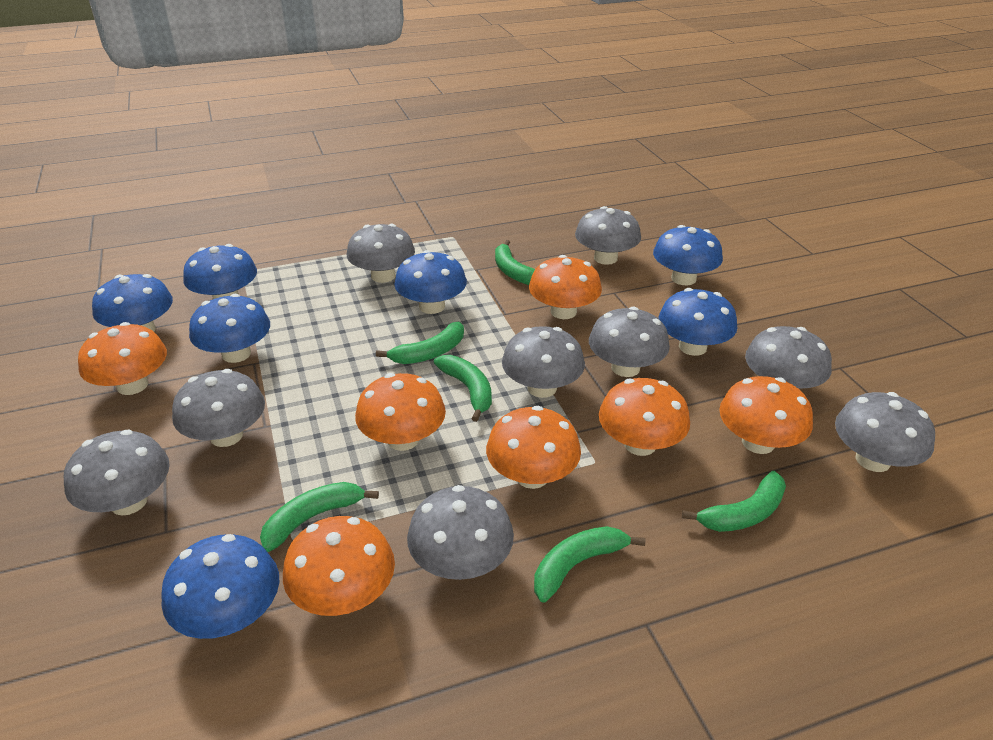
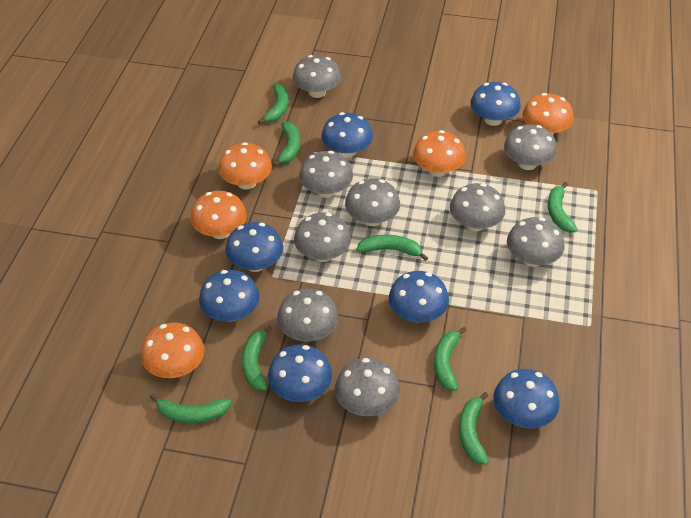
green banana: [260,482,379,552] [376,322,464,364] [434,355,492,422] [495,240,535,285] [534,526,645,603] [682,471,786,532] = 6 -> [150,393,231,423] [242,325,273,391] [258,84,289,124] [273,122,300,167] [356,235,428,261] [434,327,467,391] [459,392,489,465] [548,182,578,232] = 8
orange mushroom: [78,322,167,395] [283,516,395,616] [355,373,446,451] [486,406,581,489] [529,255,602,319] [599,378,690,456] [719,376,813,454] = 7 -> [141,323,204,378] [191,191,247,239] [218,142,272,190] [413,130,466,177] [522,93,573,135] = 5

